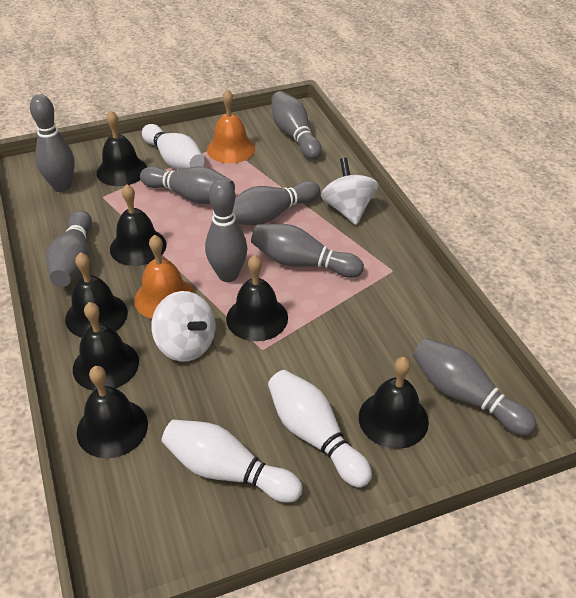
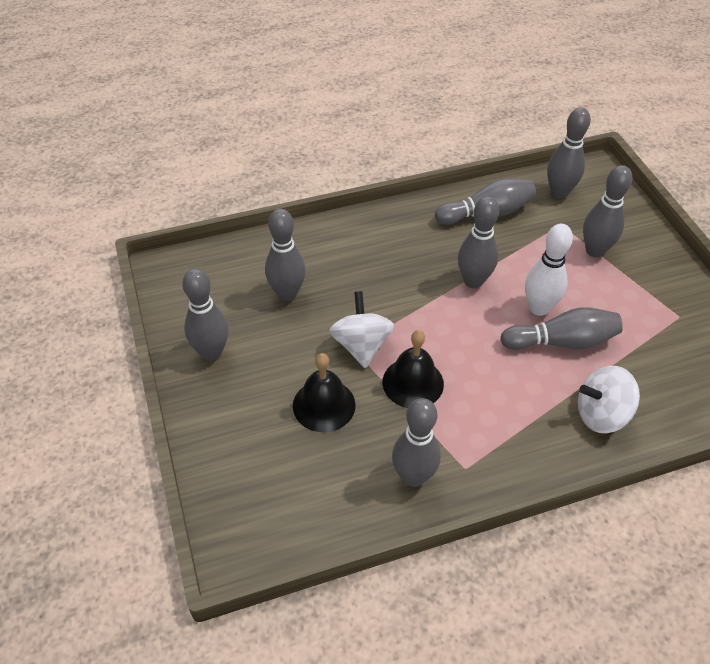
black bell: [65,252,128,338] [73,302,139,391] [77,366,148,458] [97,110,147,186] [110,184,167,266] [226,255,288,341] [359,357,429,449] = 7 -> [293,353,356,432] [383,330,444,408] = 2
orange bell: [134,235,194,319] [207,89,255,163] = 2 -> none = 0
white bowling pin: [142,124,204,170] [162,420,303,503] [268,370,372,488] = 3 -> [525,224,573,316] = 1

